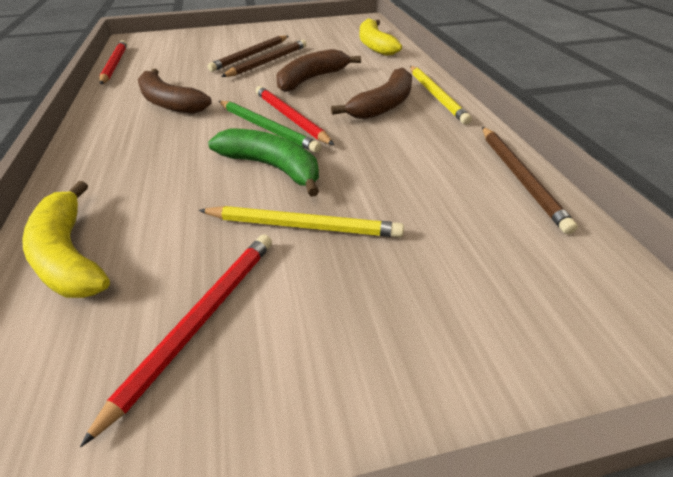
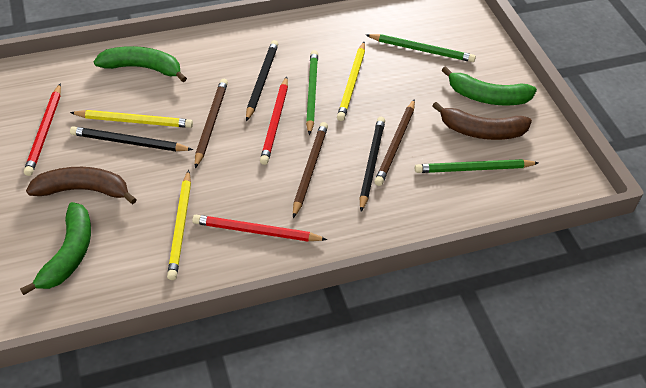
black pencil: none = 0 -> [70,126,193,151] [246,40,278,122] [360,117,385,212] = 3
brown banana: [138,69,212,114] [276,49,361,92] [331,68,412,119] = 3 -> [26,167,137,204] [432,102,532,140] = 2
green banana: [208,128,319,197] = 1 -> [20,202,91,295] [94,46,187,82] [442,66,537,106] = 3
green pencil: [219,101,322,153] = 1 -> [306,50,318,135] [366,34,476,62] [415,159,539,173] = 3
yellow banana: [22,181,110,298] [360,19,402,56] = 2 -> none = 0
yellow pencil: [198,206,404,238] [410,66,472,125] = 2 -> [70,110,193,128] [167,170,191,280] [337,42,365,121] = 3

